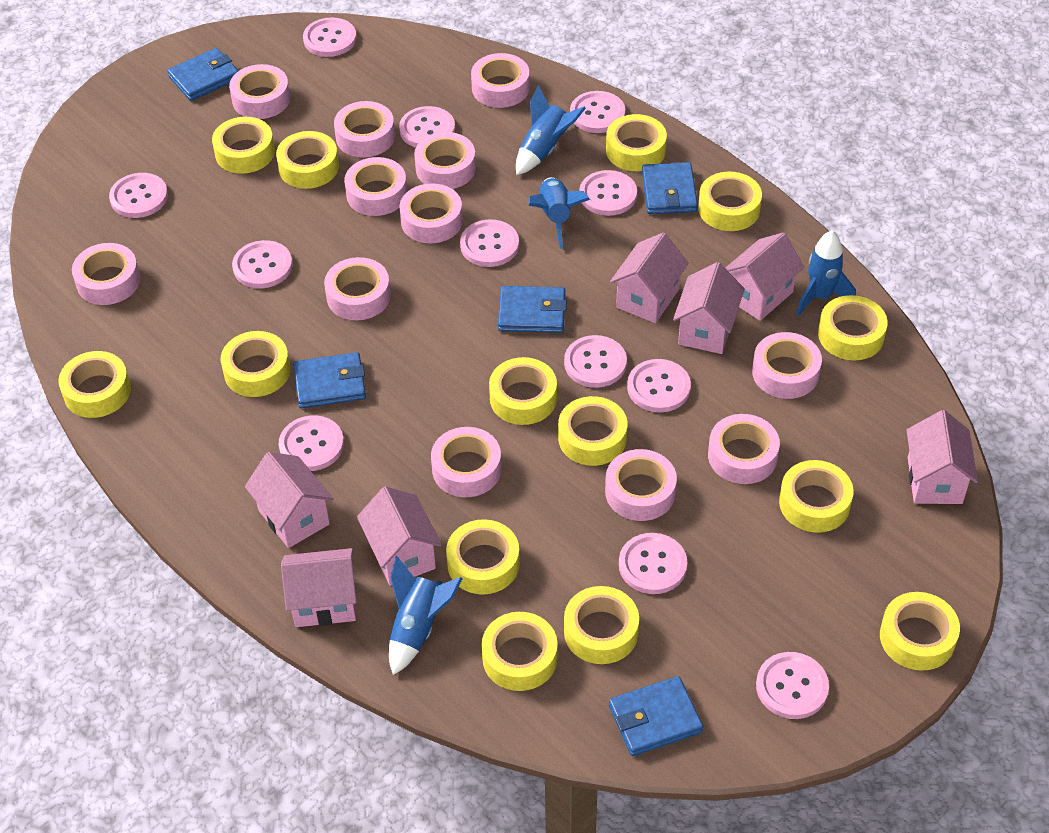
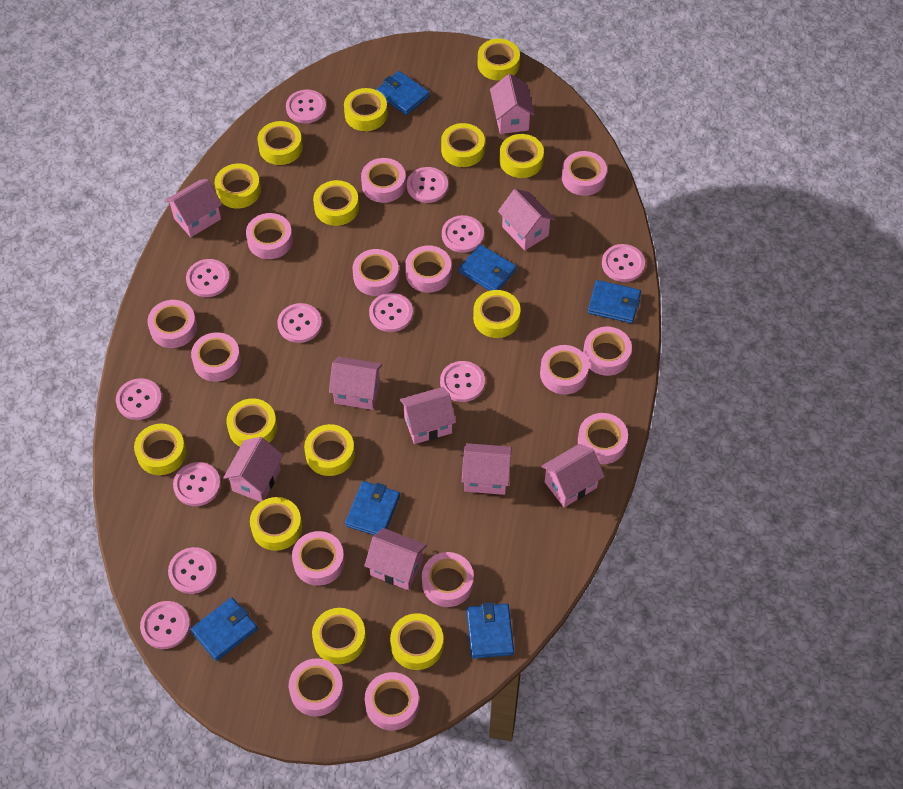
blue rocket: [389,556,463,675] [516,85,586,175] [528,177,590,249] [796,230,856,317] = 4 -> none = 0
blue wallet: [167,48,238,101] [293,352,366,409] [498,286,567,333] [609,676,703,756] [642,162,698,214] = 5 -> [191,597,258,661] [345,481,400,535] [376,71,430,115] [459,244,517,291] [467,602,514,659] [588,280,641,323] = 6
pink house: [245,452,333,548] [281,548,357,627] [357,486,442,586] [610,233,689,323] [673,262,745,354] [725,232,804,321] [907,410,978,504] = 7 -> [165,179,222,237] [223,437,284,502] [329,357,382,410] [364,528,427,590] [400,387,456,444] [462,443,512,495] [490,74,535,134] [498,189,555,250] [541,444,605,507] = 9
pink tape: [72,243,140,305] [229,64,290,119] [324,257,391,320] [334,101,395,158] [344,157,407,216] [399,183,463,244] [414,132,476,189] [431,427,502,497] [471,53,530,108] [605,449,677,521] [708,414,780,484] [752,332,822,399] = 12 -> [147,300,197,348] [191,332,241,382] [246,213,293,259] [289,658,344,716] [292,531,345,586] [353,249,399,296] [361,158,406,203] [365,672,419,731] [405,246,451,293] [422,552,474,607] [540,345,589,395] [562,151,607,196] [578,413,628,464] [583,327,632,376] = 14

